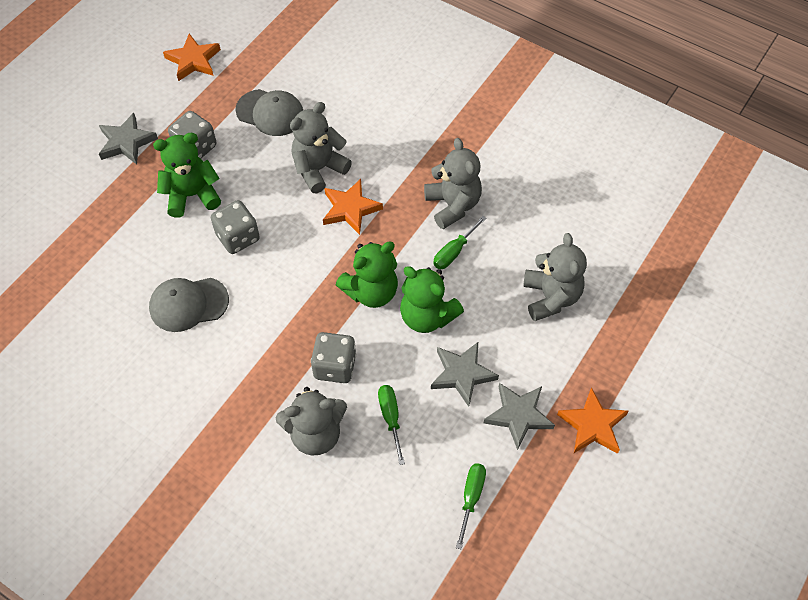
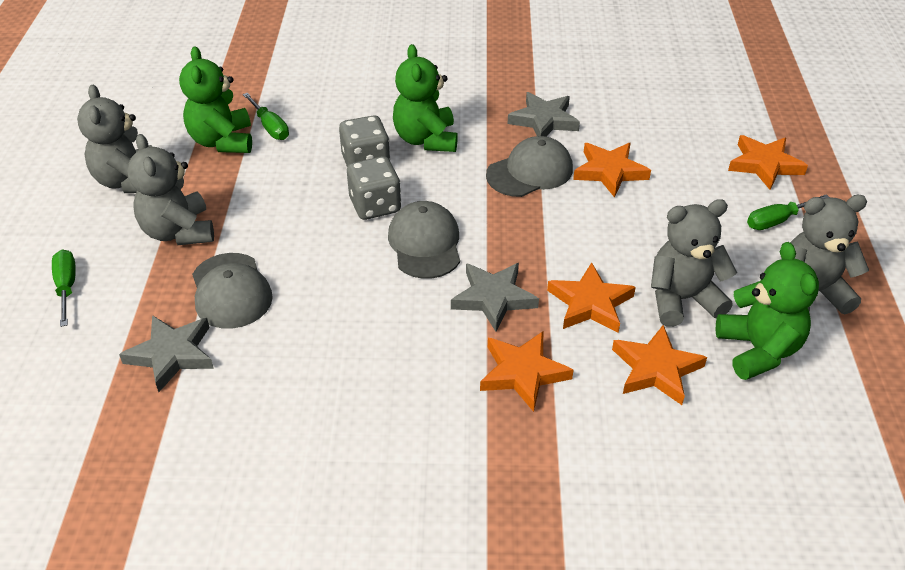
grey cap: [149,278,229,332] [235,89,303,136] = 2 -> [192,253,273,329] [388,201,460,279] [486,136,573,197] = 3
grey dice: [168,111,217,159] [211,200,260,254] [311,332,356,383] = 3 -> [339,115,390,166] [347,156,401,220] = 2
orange star: [163,34,221,81] [323,179,383,235] [557,387,628,454] = 3 -> [480,332,573,412] [547,262,636,333] [573,143,651,198] [612,325,707,405] [728,135,808,190] = 5

